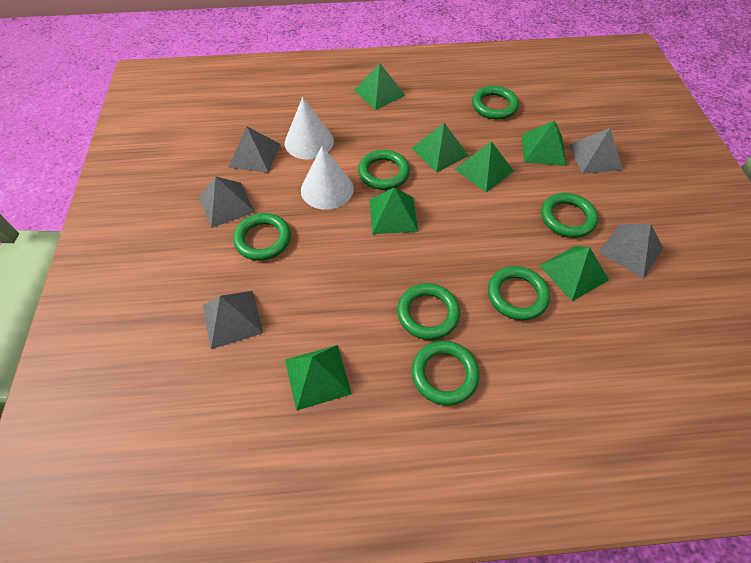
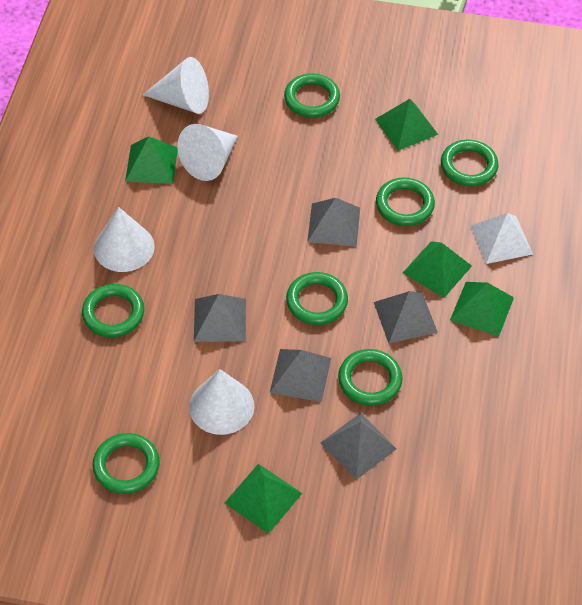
green pyramid: [285,345,352,411] [354,63,406,110] [369,187,418,234] [412,123,469,173] [455,141,514,192] [522,120,566,166] [539,246,609,301] = 7 -> [125,136,178,184] [225,464,302,534] [375,99,438,151] [403,241,472,298] [450,282,514,337] = 5
white cone: [285,97,334,159] [301,146,354,210] = 2 -> [94,207,155,272] [143,57,209,114] [177,124,238,181] [189,369,254,435] = 4
white pyramid: none = 0 -> [471,213,533,264] = 1

